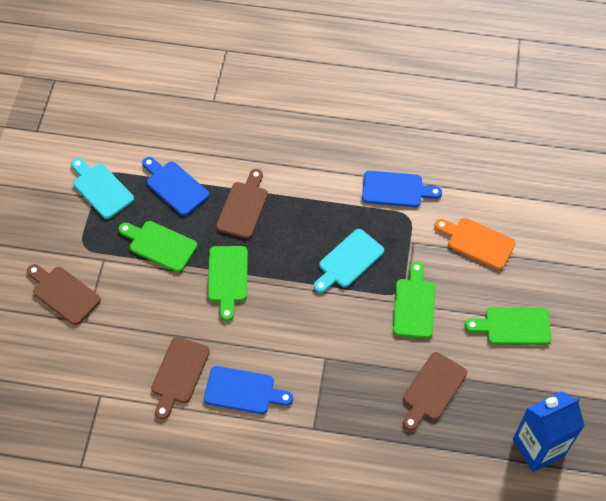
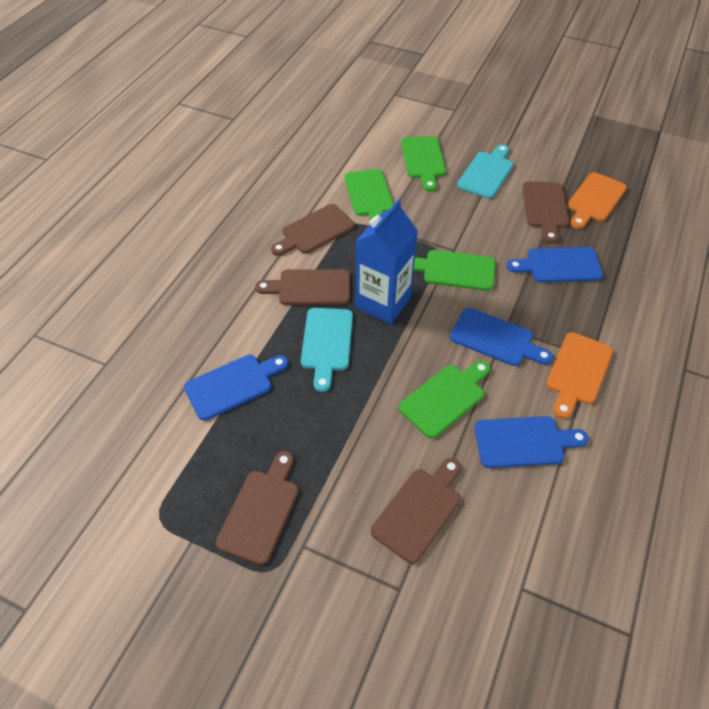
blue cutting board: [142,157,209,216] [204,366,293,414] [362,171,442,207] = 3 -> [184,355,289,421] [450,308,553,366] [474,416,589,468] [507,247,603,282] = 4
brown cutting board: [27,264,101,325] [151,337,210,420] [216,169,268,239] [403,352,467,431] = 4 -> [216,451,299,565] [255,269,350,305] [271,204,355,256] [371,458,461,564] [522,181,569,244] = 5
orange cutting board: [434,218,516,270] = 1 -> [546,332,613,419] [567,172,627,229] = 2

